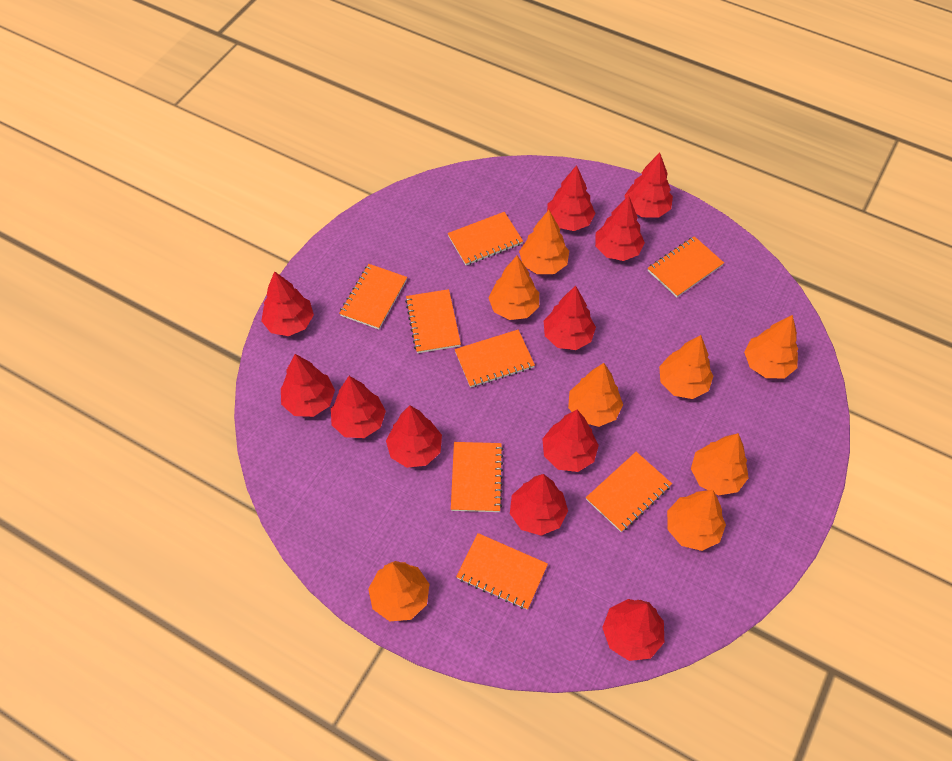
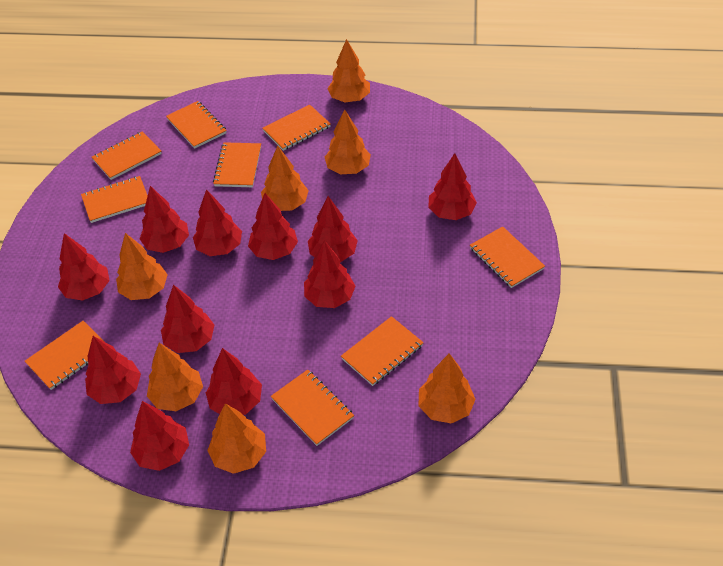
orange notebook: [339,264,407,329] [405,289,461,353] [448,212,523,265] [451,442,503,512] [455,330,535,388] [456,533,548,610] [586,452,672,532] [648,236,724,297] = 8 -> [25,321,103,390] [81,176,148,223] [92,131,162,180] [166,101,227,149] [213,142,261,187] [262,105,331,151] [271,369,354,446] [341,316,424,386] [470,226,545,288] = 9
orange tree: [368,561,429,621] [488,255,539,320] [519,210,569,274] [568,363,623,427] [659,335,713,399] [667,490,726,551] [691,433,749,496] [744,315,798,378] = 8 -> [116,233,168,300] [147,343,203,411] [207,403,266,474] [261,146,309,211] [325,109,371,174] [328,39,370,102] [419,353,476,423] = 7

